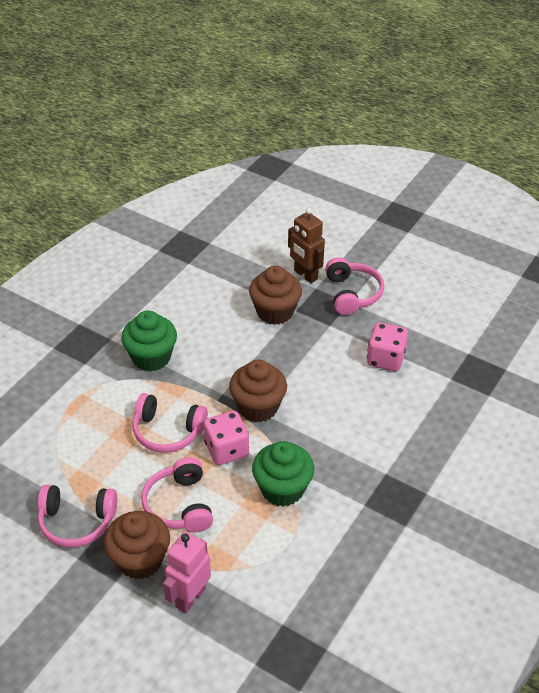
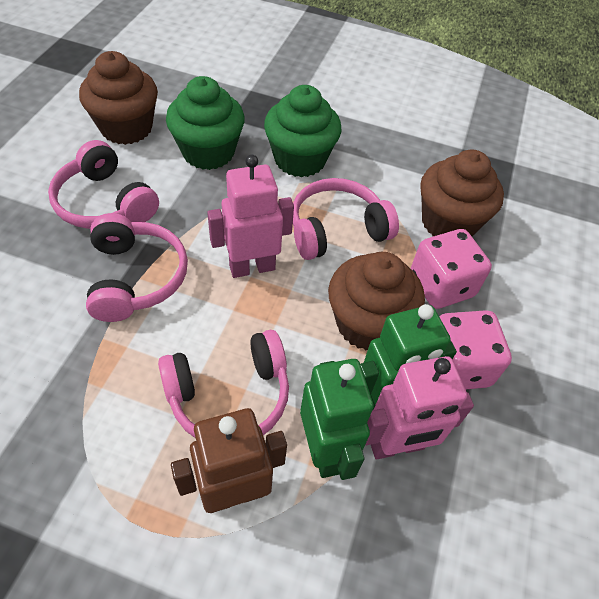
green robot: none = 0 -> [300,359,374,480] [360,304,457,410] = 2
pink robot: [163,531,211,613] = 1 -> [207,155,294,278] [365,356,474,459] = 2

